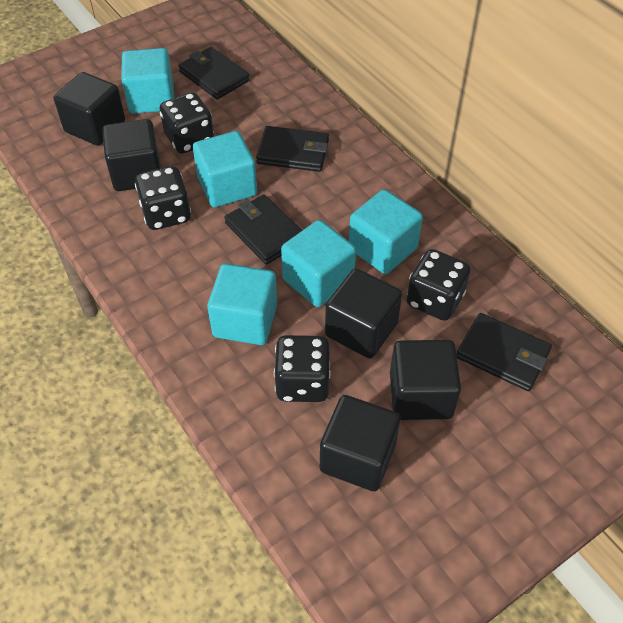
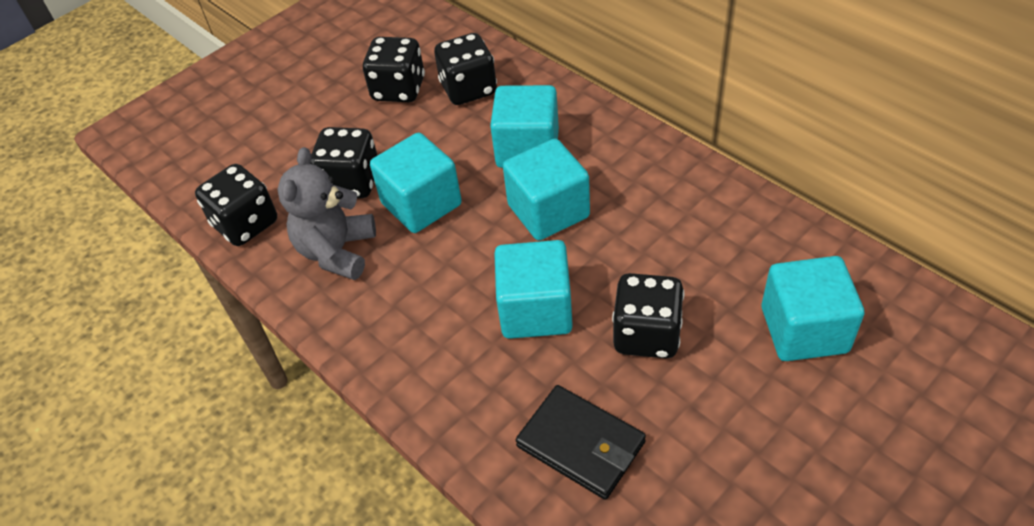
black cube: [54,72,125,146] [102,119,161,191] [320,395,401,491] [325,268,402,359] [390,340,461,420] = 5 -> none = 0
black dice: [135,166,191,230] [159,92,214,154] [274,335,331,402] [407,249,470,321] = 4 -> [195,164,277,246] [311,127,378,198] [363,37,425,102] [434,33,497,105] [612,273,684,359] = 5
black wallet: [178,47,250,99] [224,194,302,265] [256,126,329,172] [456,313,552,391] = 4 -> [515,385,646,500] = 1
grey teddy bear: none = 0 -> [278,147,376,280] = 1

